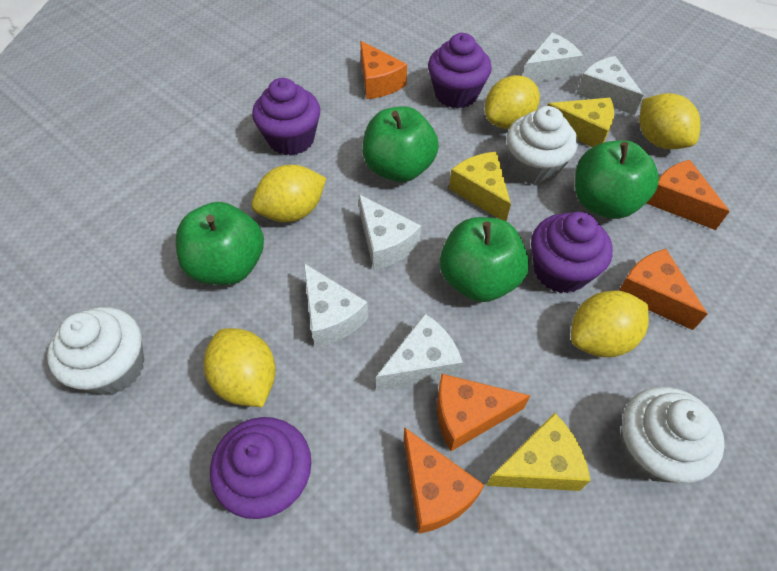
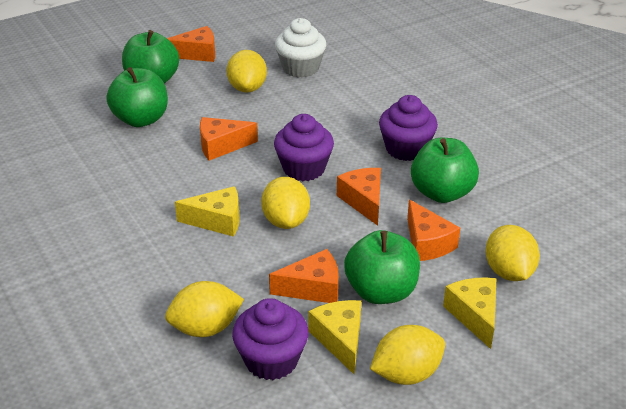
purple cupcake: [210,417,311,519] [252,78,320,156] [428,33,492,109] [531,212,613,293] = 4 -> [232,298,309,380] [274,114,334,181] [379,95,438,161] = 3
white cheese: [304,263,368,347] [359,195,421,270] [376,314,463,391] [523,32,583,82] [576,56,644,115] = 5 -> none = 0
white cupcake: [47,307,144,395] [507,106,578,185] [620,387,725,483] = 3 -> [275,18,326,78] = 1

